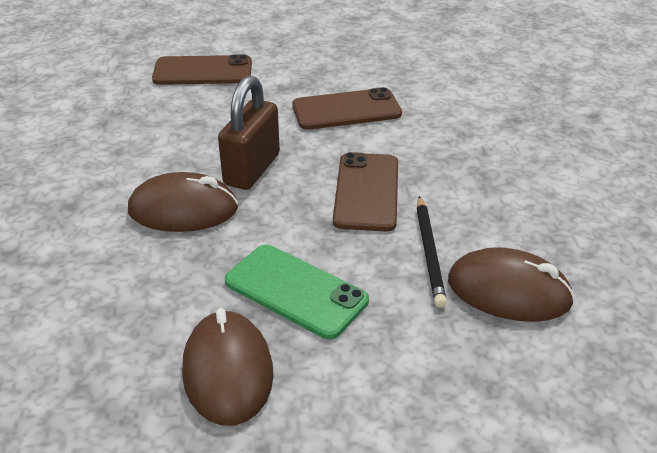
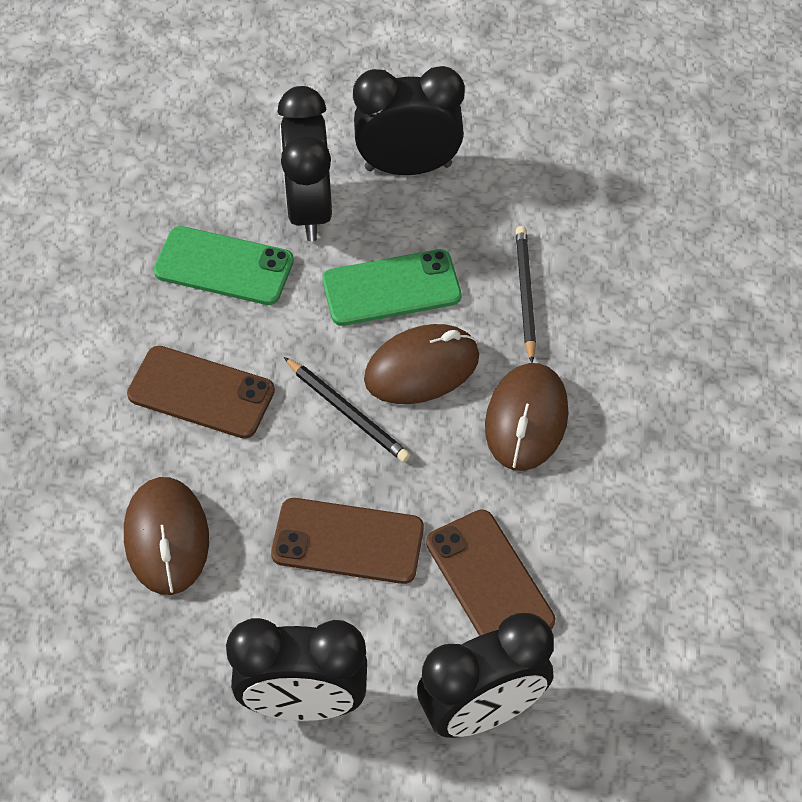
black clock: none = 0 -> [226,618,367,721] [277,86,332,241] [353,66,465,175] [417,613,554,738] = 4
black pencil: [417,196,447,308] = 1 -> [284,357,410,462] [515,226,536,363] = 2
brown padlock: [218,76,280,190] = 1 -> none = 0
green phone: [225,245,369,339] = 1 -> [154,226,294,305] [322,249,461,326] = 2

